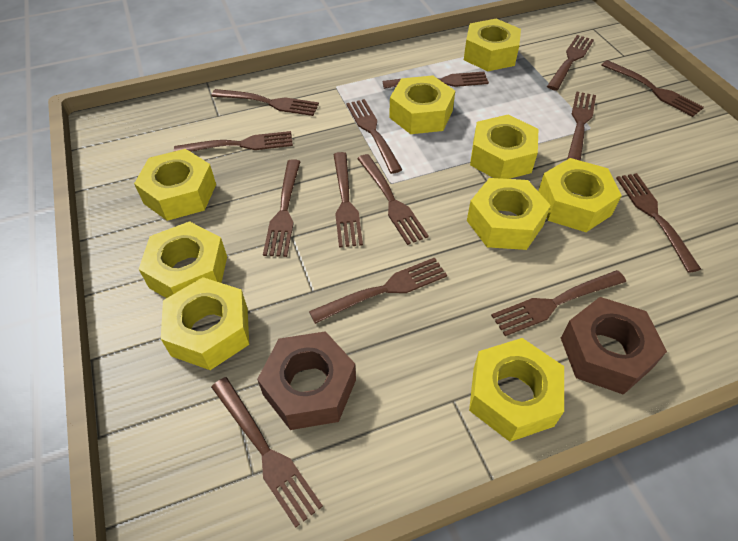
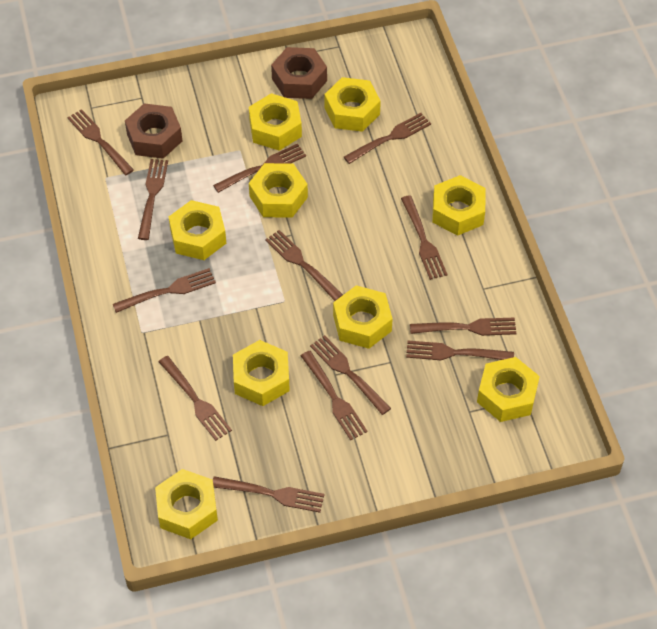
brown fork: [174,131,293,152] [211,377,323,527] [212,89,319,116] [263,159,301,257] [309,257,447,324] [333,152,363,248] [346,99,402,174] [357,154,429,245] [382,72,489,89] [491,270,626,336] [547,35,594,91] [567,92,596,161] [601,60,704,117] [616,173,701,273] = 14 -> [67,109,134,175] [113,268,216,313] [138,159,168,240] [159,356,232,441] [213,144,306,193] [213,476,325,513] [265,230,343,301] [301,351,368,440] [310,335,391,415] [344,113,431,164] [401,195,447,280] [406,341,514,360] [410,317,517,336] = 13

